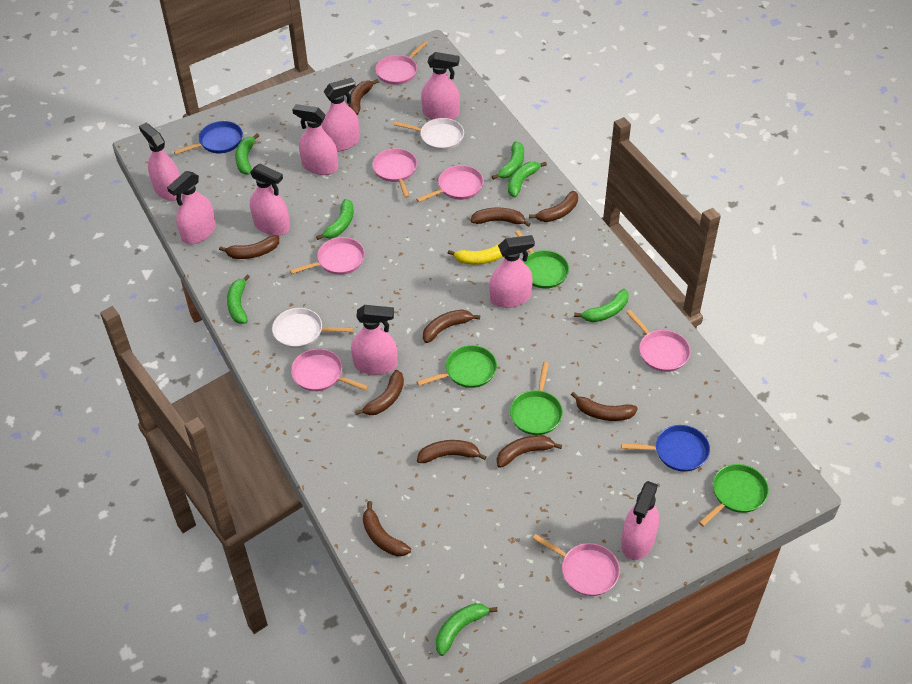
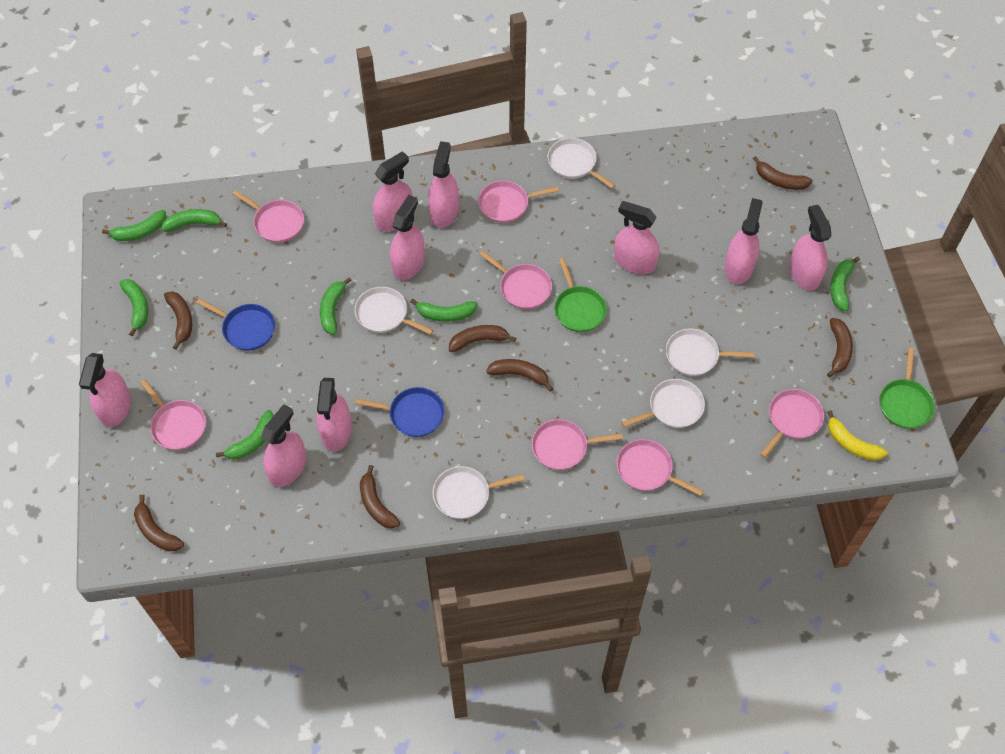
brown banana: [219,235,279,259] [348,79,379,115] [355,370,404,415] [363,501,411,556] [417,440,487,463] [423,309,480,343] [470,207,530,227] [497,435,562,468] [529,191,578,222] [571,392,638,421] = 10 -> [134,495,184,551] [164,291,192,350] [360,465,400,529] [449,325,516,352] [486,359,553,392] [753,156,813,190] [827,318,853,378] = 7
green pan: [417,345,497,388] [510,362,563,435] [515,230,569,289] [699,464,769,527] = 4 -> [554,258,607,332] [880,348,935,429] = 2
white pan: [272,308,354,349] [394,118,464,150] = 2 -> [354,287,434,335] [432,466,524,519] [547,138,615,189] [621,379,705,428] [666,328,754,376] = 5

